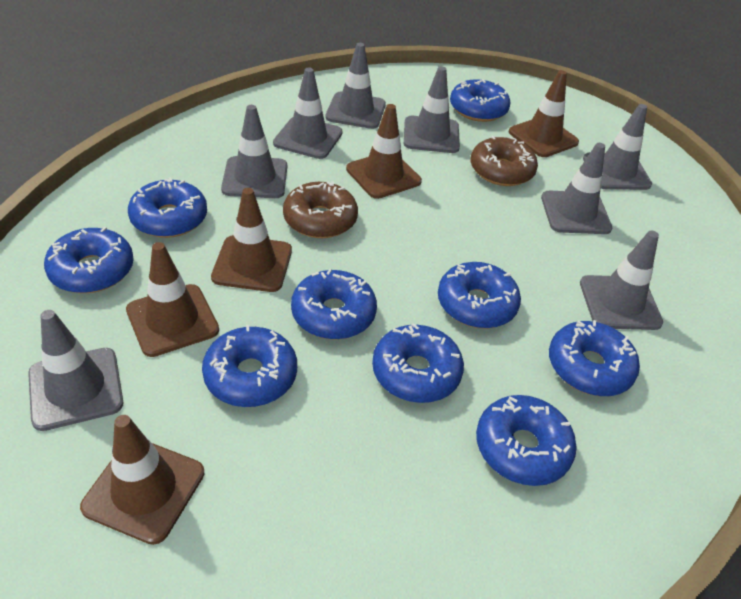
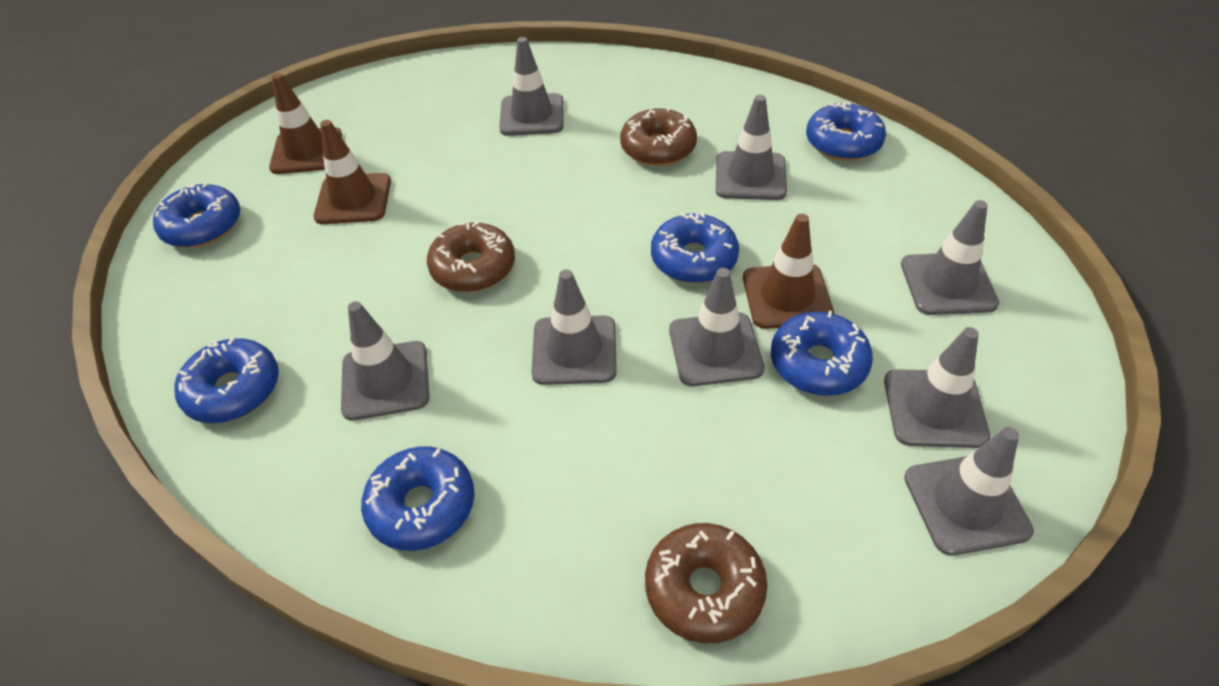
blue donut: [44,227,134,293] [128,177,207,238] [202,325,297,407] [291,269,377,340] [372,323,464,403] [438,262,521,329] [450,79,510,122] [476,395,577,486] [549,320,640,396] = 9 -> [153,182,240,248] [174,337,279,423] [361,446,474,551] [651,212,739,283] [771,310,873,396] [806,101,886,161] = 6
brown donut: [283,181,358,238] [471,136,538,186] = 2 -> [427,221,515,292] [620,107,697,166] [645,523,767,643] = 3
brown traffic cone: [80,415,204,545] [126,242,219,357] [211,188,292,292] [346,104,422,199] [509,70,579,157] = 5 -> [269,73,342,174] [314,120,391,224] [743,214,834,329] = 3

